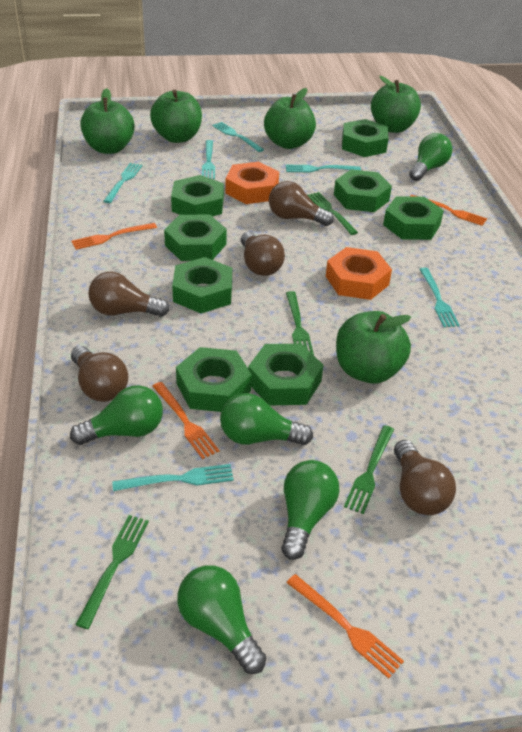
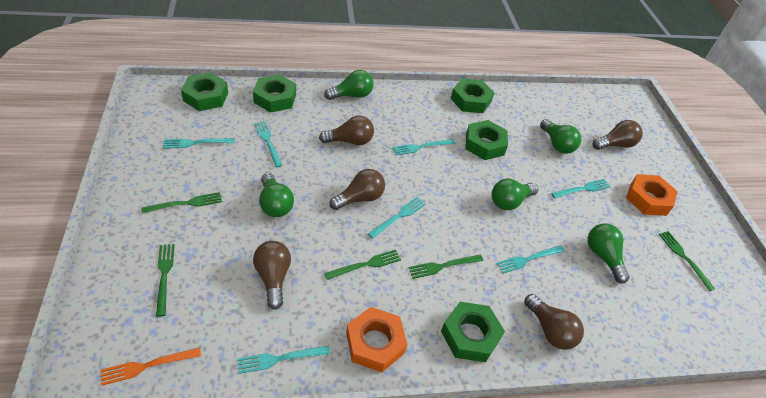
green apple: [80,88,135,154] [150,89,202,143] [264,88,316,149] [336,311,411,384] [371,76,421,133] = 5 -> none = 0
green fork: [75,515,149,629] [286,291,314,355] [308,192,358,235] [344,425,394,514] = 4 -> [141,192,222,213] [156,244,175,317] [324,249,401,280] [408,255,483,279] [659,231,715,291] = 5
green nut: [164,214,227,261] [171,175,224,216] [172,257,232,313] [176,347,252,412] [248,344,323,406] [334,169,392,212] [342,119,389,157] [383,196,444,240] = 8 -> [181,72,228,111] [253,74,296,113] [441,302,505,362] [451,78,495,113] [466,120,508,160] = 5
orange fork: [71,223,157,250] [152,382,219,459] [287,574,404,679] [410,195,487,226] = 4 -> [100,347,201,386] = 1
turquoise fork: [103,163,142,203] [112,464,234,491] [202,140,215,179] [212,122,264,152] [286,165,361,173] [419,268,460,327] = 6 -> [163,138,235,149] [237,346,330,374] [254,121,283,168] [368,197,426,239] [392,139,455,155] [497,245,565,274] [551,179,611,198] = 7

